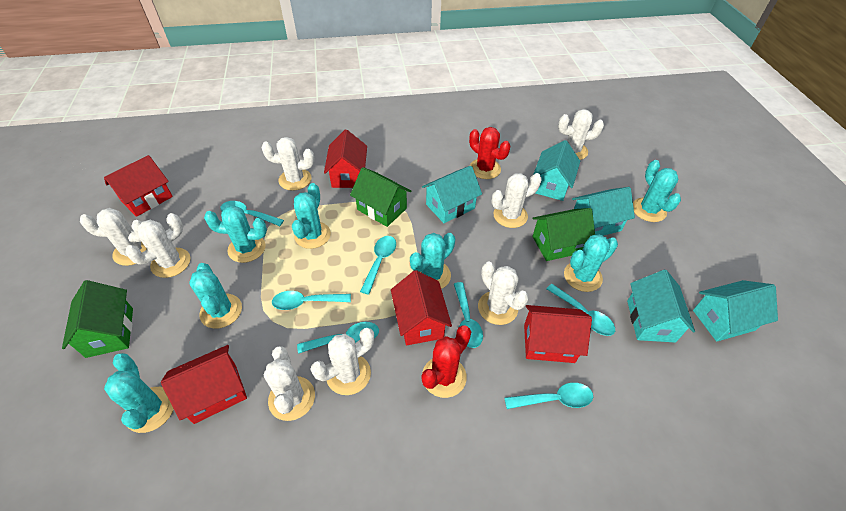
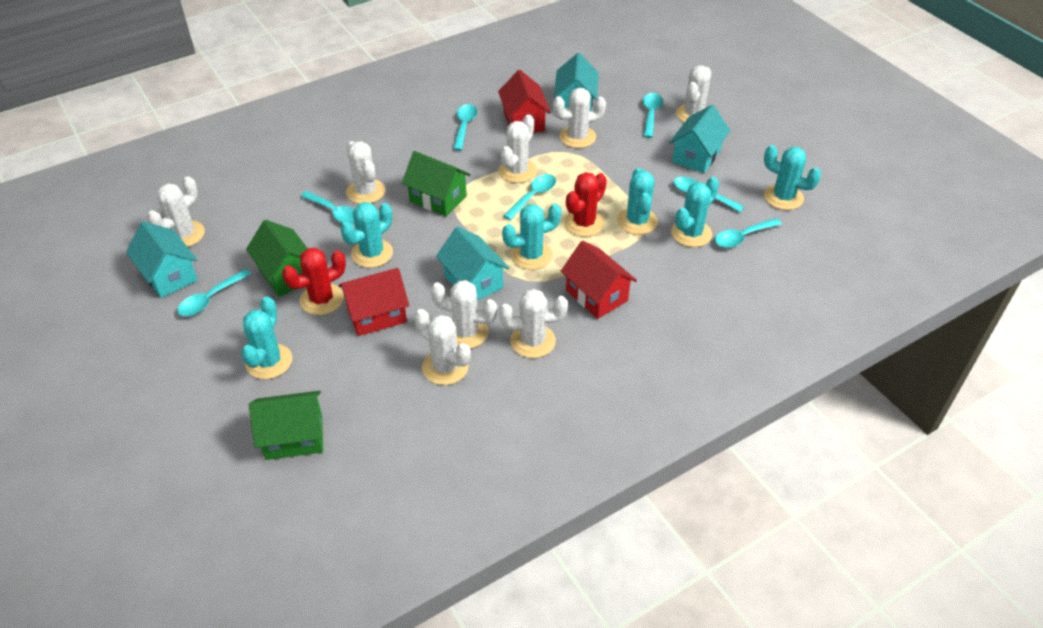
red house: [104,155,173,217] [161,345,247,424] [324,130,367,188] [391,270,452,345] [524,305,592,363] = 5 -> [339,268,409,336] [498,70,551,133] [560,241,637,319] = 3
turquoise cactus: [104,353,174,433] [189,263,242,329] [204,205,267,263] [292,183,331,249] [410,233,455,289] [564,234,618,292] [633,160,681,222] = 7 -> [241,296,292,379] [340,202,393,268] [502,204,561,270] [617,168,658,235] [671,177,719,247] [764,145,821,210] = 6
turquoise house: [422,166,482,223] [533,140,580,201] [572,187,635,236] [627,270,695,343] [693,280,778,341] = 5 -> [126,221,198,298] [436,227,509,301] [554,53,599,111] [669,105,730,173] = 4

